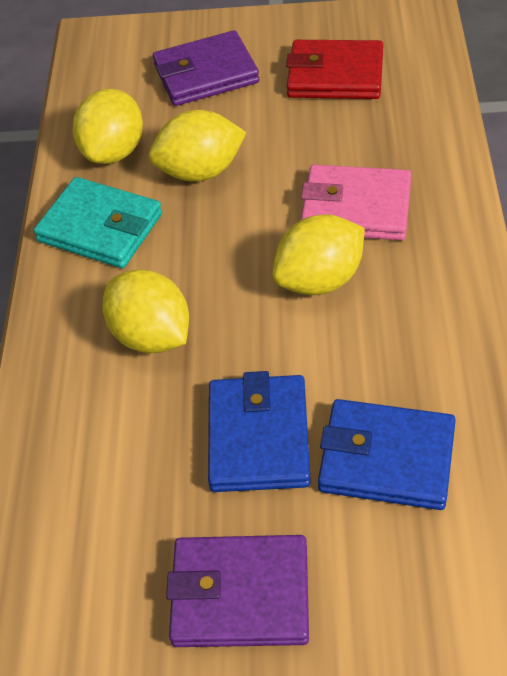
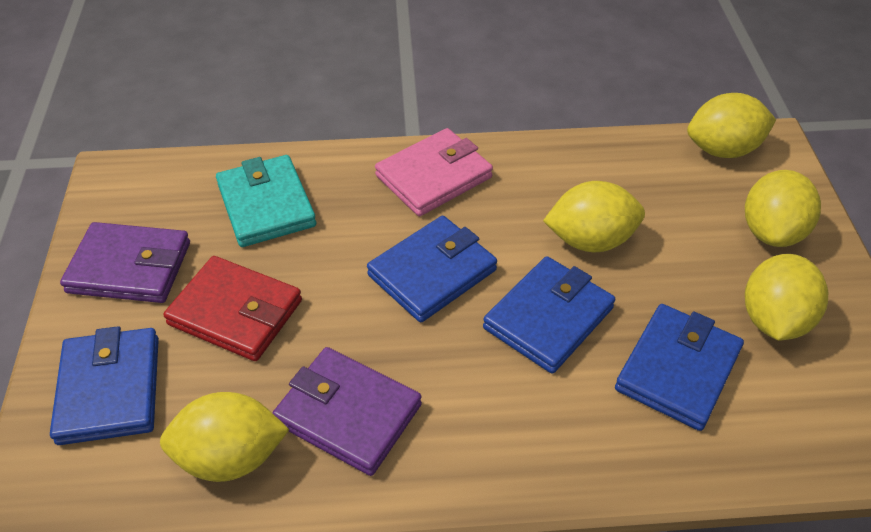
blue wallet: [208,371,311,492] [318,399,456,510] = 2 -> [50,326,159,445] [367,216,497,322] [483,256,616,374] [615,304,744,431] = 4
yellow lemon: [73,89,143,164] [103,270,189,353] [149,110,247,182] [273,215,365,295] = 4 -> [160,392,290,482] [543,181,645,252] [687,93,776,158] [745,170,821,247] [745,254,828,341] = 5

